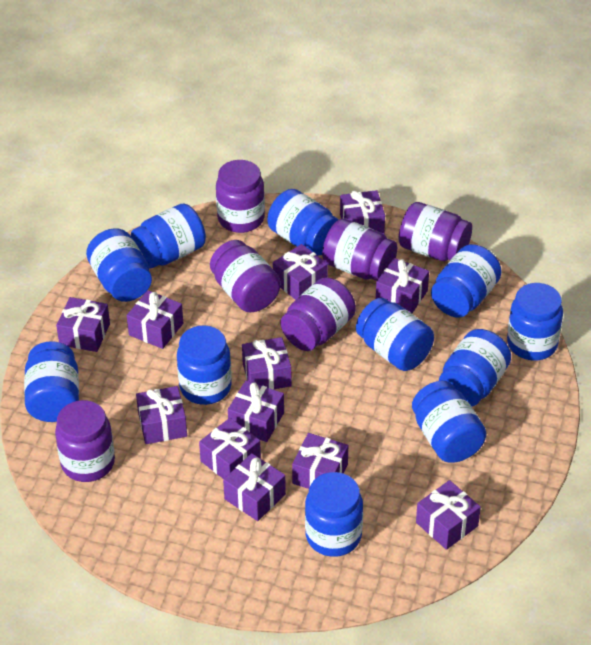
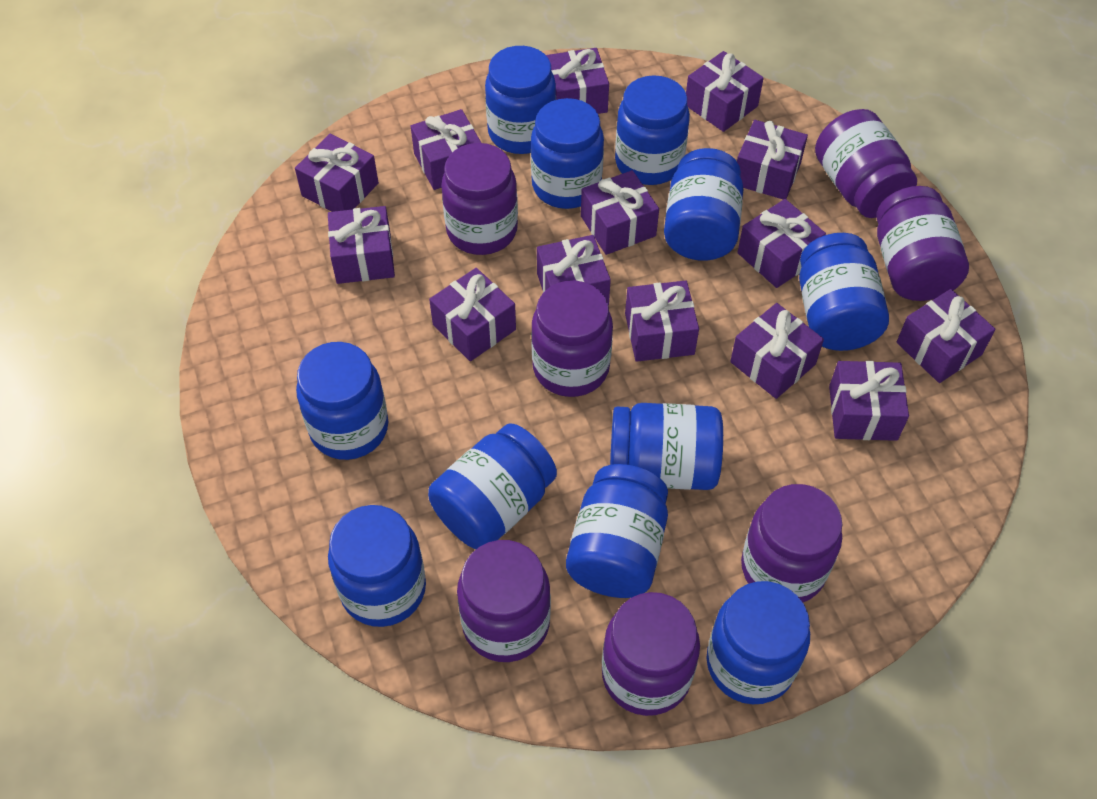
purple gift: [56,297,110,352] [127,290,183,349] [136,386,187,444] [199,418,261,479] [223,453,286,521] [228,381,284,442] [242,337,292,390] [273,244,328,300] [292,433,348,489] [340,190,385,234] [376,258,429,313] [416,480,481,550] = 12 -> [295,134,379,212] [328,206,395,284] [411,109,481,190] [429,268,516,361] [537,235,611,305] [546,48,609,114] [581,170,659,255] [625,281,699,362] [686,51,764,132] [730,303,824,399] [737,120,808,200] [737,199,826,288] [829,361,909,441] [897,289,995,383] = 14
purple jar: [55,400,115,482] [210,240,281,312] [216,160,265,233] [281,277,356,351] [322,219,397,281] [399,202,472,261] = 6 -> [441,143,518,255] [457,540,551,662] [531,281,613,397] [602,592,700,716] [741,484,842,602] [815,109,917,218] [876,186,969,301] = 7

